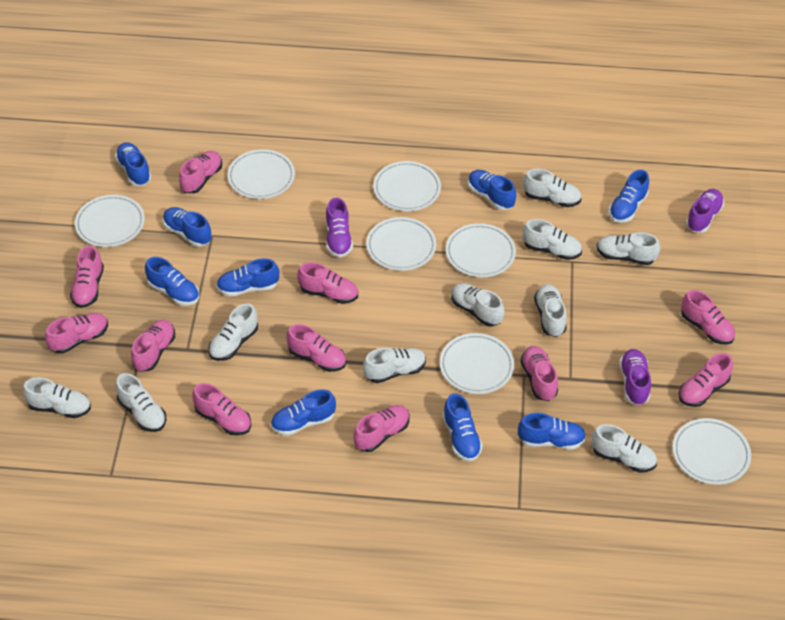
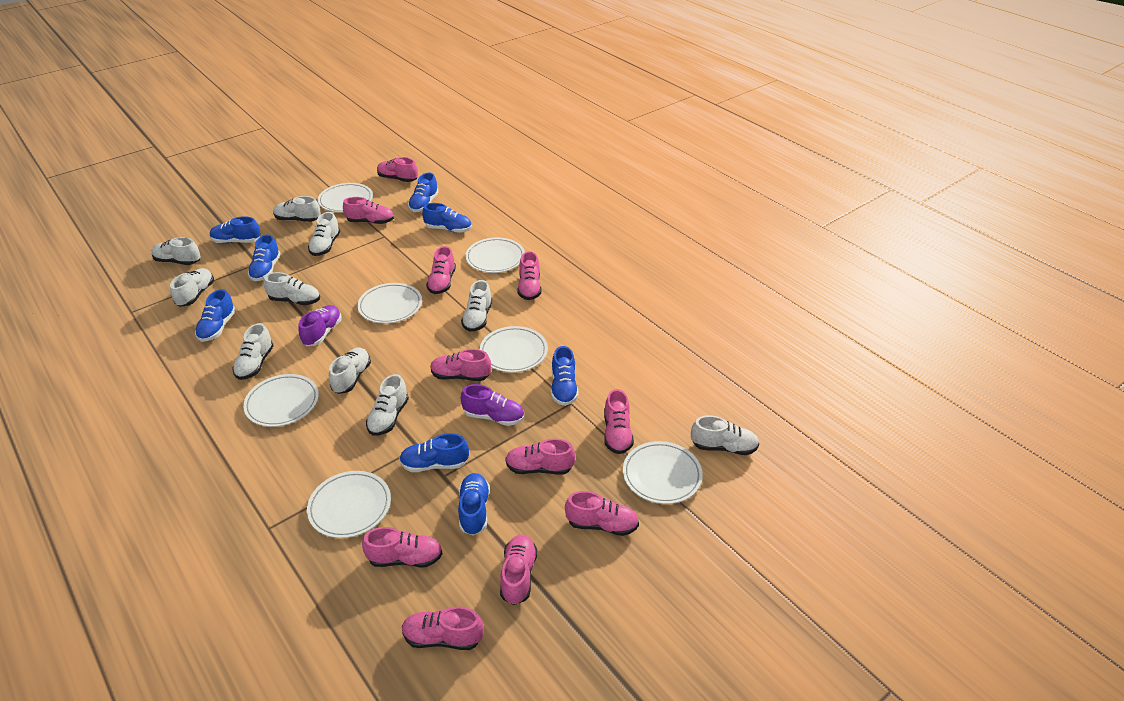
blue shoe: [115,142,151,186] [145,257,199,306] [163,207,212,247] [216,258,279,297] [271,389,336,436] [443,393,483,461] [468,170,516,210] [518,413,586,450] [609,170,649,223] = 9 -> [195,289,236,342] [210,216,261,243] [248,234,281,281] [399,433,469,472] [408,173,439,212] [422,203,472,233] [458,473,490,535] [551,346,578,406] = 8
purple shoe: [326,198,353,258] [619,349,651,405] [686,189,724,233] = 3 -> [298,305,342,346] [461,384,524,426] = 2

